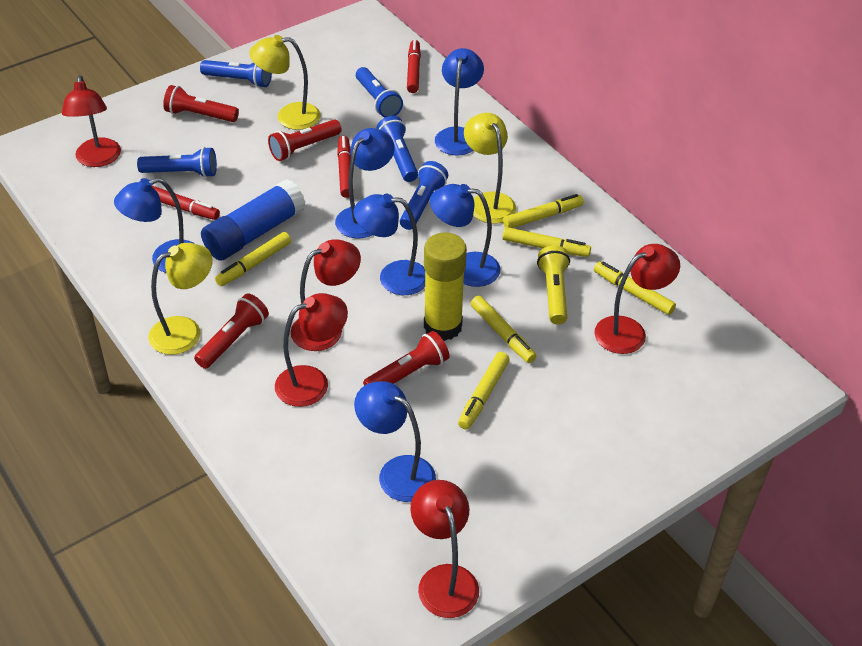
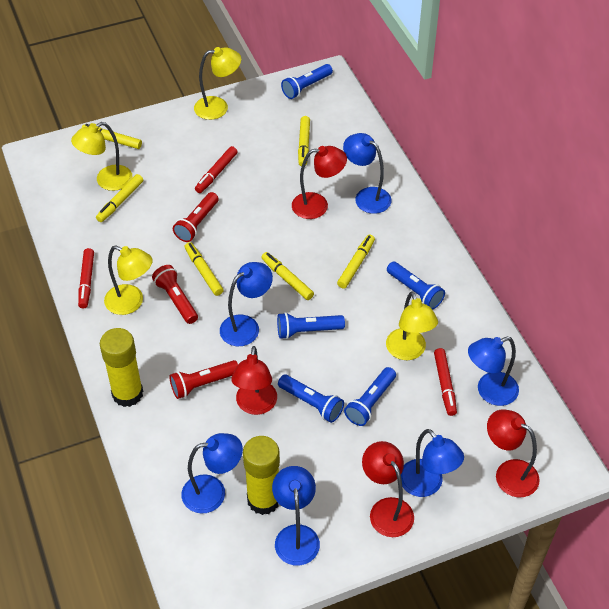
blue glue stick: [201,179,306,261] = 1 -> none = 0
red flashlight: [163,85,239,122] [194,293,269,369] [268,120,342,161] [363,331,450,386] = 4 -> [152,265,198,324] [170,360,238,399] [173,192,219,242] = 3
red lamp: [62,75,121,167] [275,293,348,407] [291,239,361,351] [410,480,479,618] [594,244,680,354] = 5 -> [231,346,277,415] [292,146,347,219] [362,441,414,537] [487,410,540,497] = 4
yellow flashlight: [537,245,570,324] = 1 -> none = 0
yellow glue stick: [424,232,467,341] = 1 -> [100,328,143,407] [243,436,280,515] = 2
yellow lamp: [149,243,213,355] [249,35,321,130] [464,113,516,224] = 3 -> [71,122,132,191] [104,245,153,315] [194,47,241,120] [386,291,438,360] = 4

